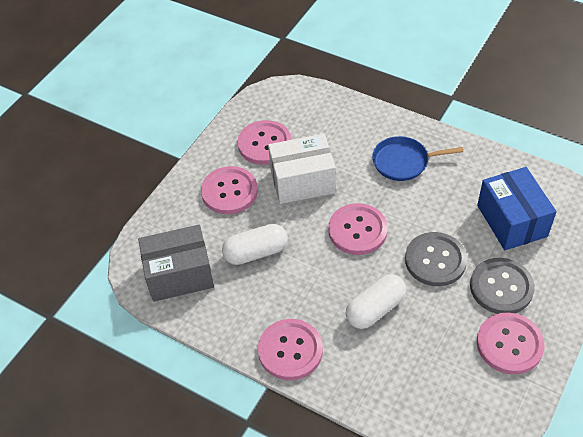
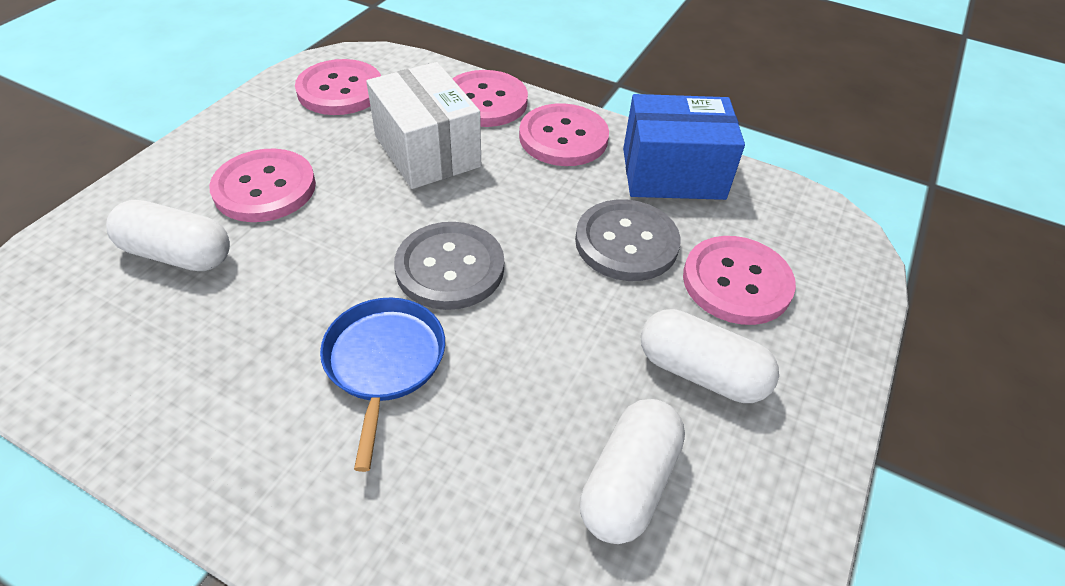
grey box: [138,225,214,302] = 1 -> none = 0
white capsule: [222,224,288,265] [346,274,406,329] = 2 -> [106,200,230,271] [580,399,685,544] [641,309,779,403] = 3

